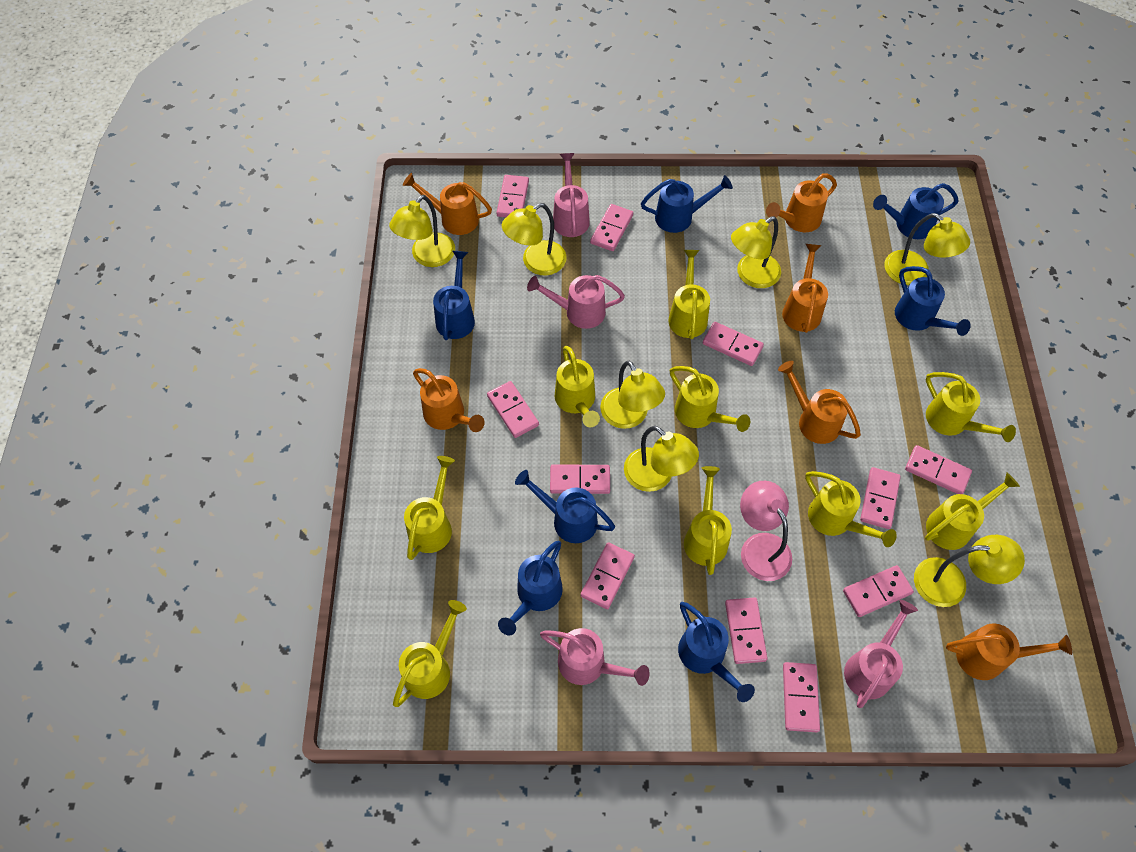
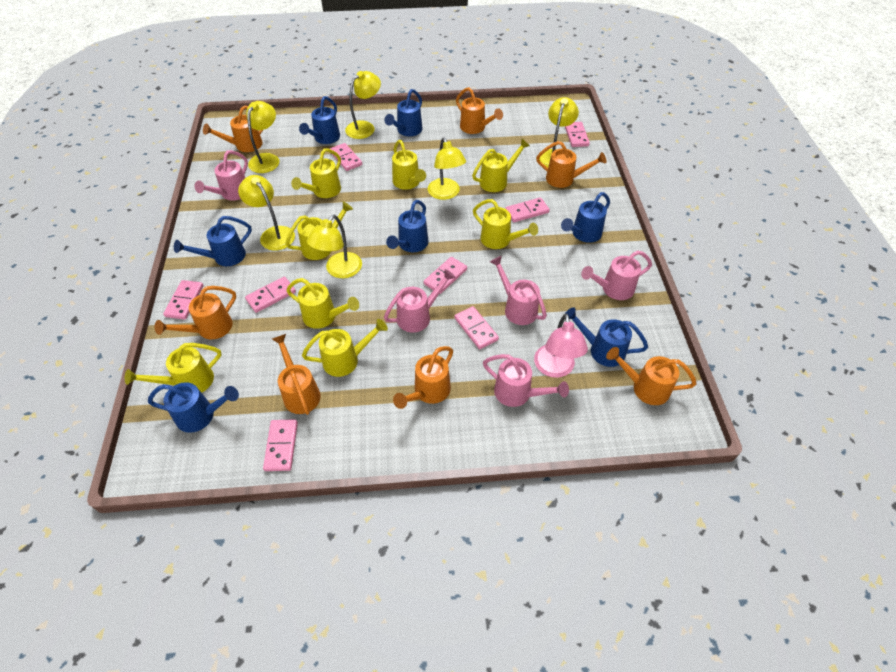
orange watering can: [403,173,492,235] [413,368,485,432] [766,173,837,232] [778,361,861,444] [782,244,828,333] [946,623,1072,680] = 6 -> [155,286,236,339] [203,105,263,152] [272,334,321,415] [393,346,453,409] [456,87,503,134] [536,141,606,188] [606,347,697,405] = 7
pink domino: [487,381,539,438] [496,175,529,217] [550,464,610,494] [581,542,635,609] [590,204,633,251] [703,322,764,366] [725,597,768,664] [783,662,820,732] [843,565,914,617] [860,467,901,529] [905,445,972,494] = 11 -> [163,280,203,320] [245,277,296,313] [263,419,298,471] [330,143,362,171] [424,257,467,294] [454,306,499,349] [505,197,550,222] [565,122,590,147] = 8
pink watering can: [527,275,625,329] [540,628,650,686] [553,153,590,237] [844,600,918,708] = 4 -> [194,150,248,201] [384,269,456,333] [483,354,569,407] [490,256,547,325] [581,251,652,300] = 5
yellow lamp: [389,195,455,267] [502,203,567,275] [600,361,665,429] [624,426,699,492] [731,216,781,288] [884,213,970,285] [914,535,1025,607] = 7 -> [238,175,295,251] [246,101,279,173] [307,215,362,278] [345,71,381,139] [428,138,466,200] [539,97,579,168] = 6
yellow watering can: [393,600,467,707] [404,456,455,560] [555,346,600,427] [668,250,710,339] [670,366,750,432] [684,466,732,575] [805,471,897,547] [925,473,1020,550] [926,372,1016,442] = 9 -> [125,343,222,393] [285,201,353,260] [286,278,359,329] [291,148,341,198] [302,319,388,377] [392,140,426,190] [472,139,530,192] [473,199,538,249] = 8

